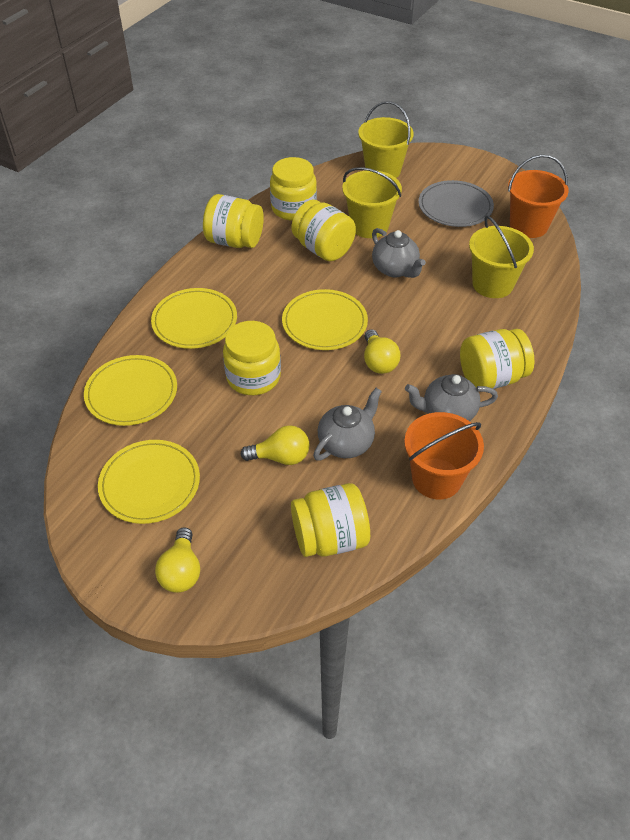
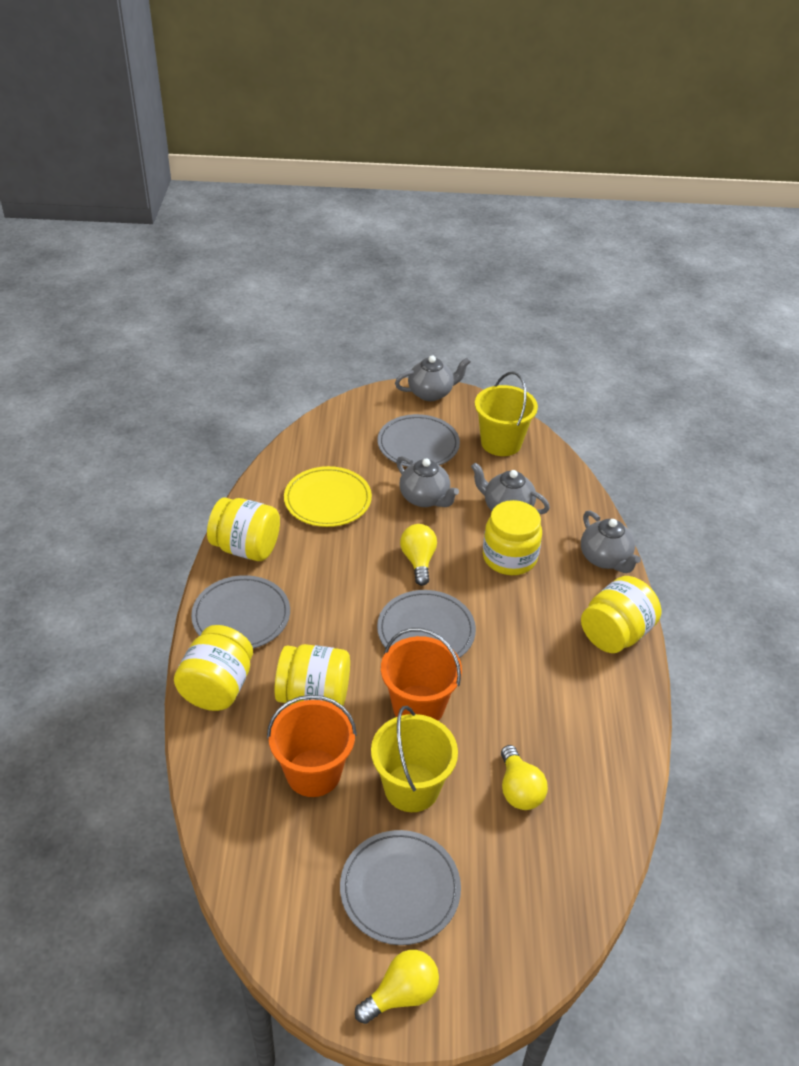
grey plate: [418,180,494,227] = 1 -> [191,575,290,649] [340,830,461,945] [377,414,460,467] [377,590,476,658] = 4
grey teapot: [313,388,382,461] [372,228,426,278] [405,374,498,421] = 3 -> [395,355,471,401] [396,456,459,507] [471,462,550,514] [581,510,641,573] = 4
yellow bucket: [342,167,402,238] [358,101,414,178] [469,216,534,298] = 3 -> [371,706,458,812] [475,372,538,456] = 2
yellow jar: [203,194,264,248] [223,321,281,395] [270,157,317,221] [291,483,370,557] [292,200,356,261] [460,329,534,389] = 6 -> [174,625,253,711] [207,497,280,561] [274,644,350,706] [483,500,542,575] [581,576,661,653] = 5
yellow plate: [84,355,177,426] [98,440,200,524] [151,288,237,349] [282,289,368,350] = 4 -> [284,466,372,527] = 1

